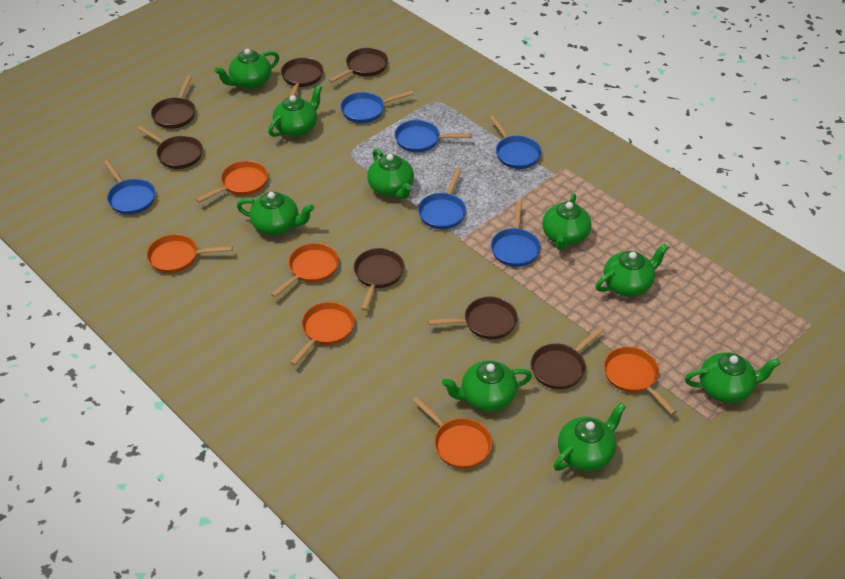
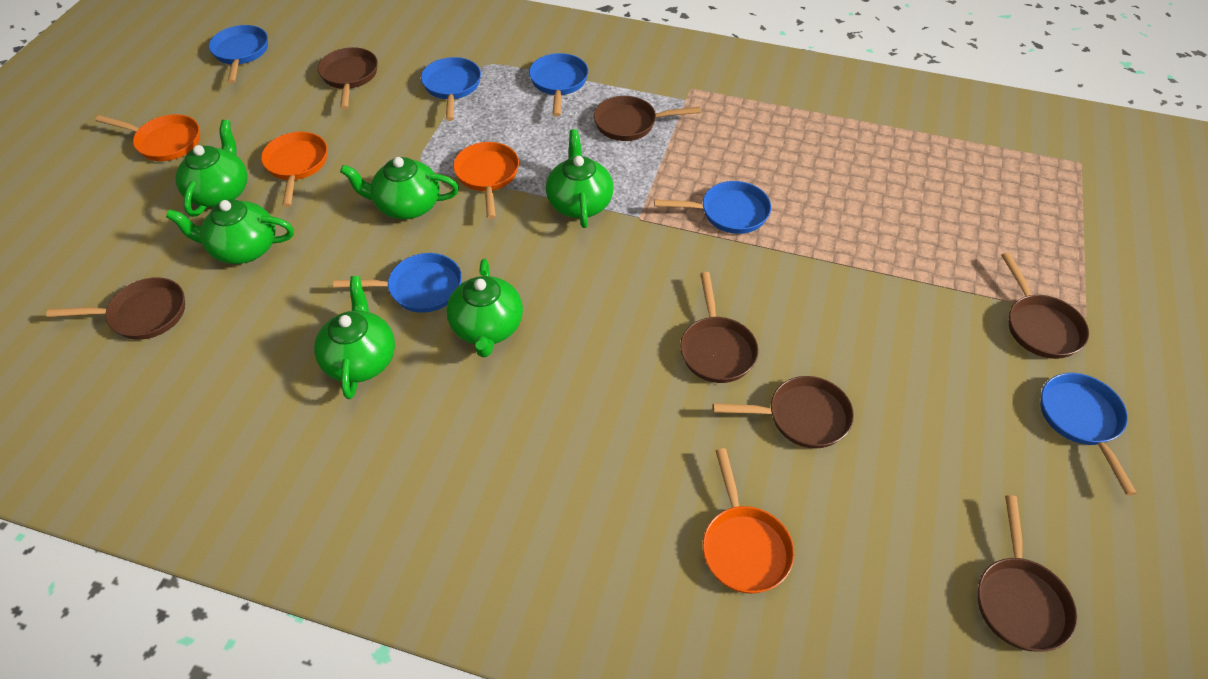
green teapot: [215,49,279,89] [237,192,314,235] [268,85,322,137] [367,149,414,199] [442,360,532,412] [542,193,591,251] [554,403,626,471] [596,243,669,297] [685,352,780,403] = 9 -> [166,199,294,264] [175,120,247,217] [314,276,395,399] [340,157,459,219] [446,259,523,357] [546,129,613,228] = 6
orange pan: [146,234,233,273] [196,161,268,203] [271,243,339,297] [290,302,355,366] [412,396,492,469] [604,347,677,415] = 6 -> [95,114,200,161] [261,132,327,207] [453,142,519,219] [703,448,794,594] = 4

